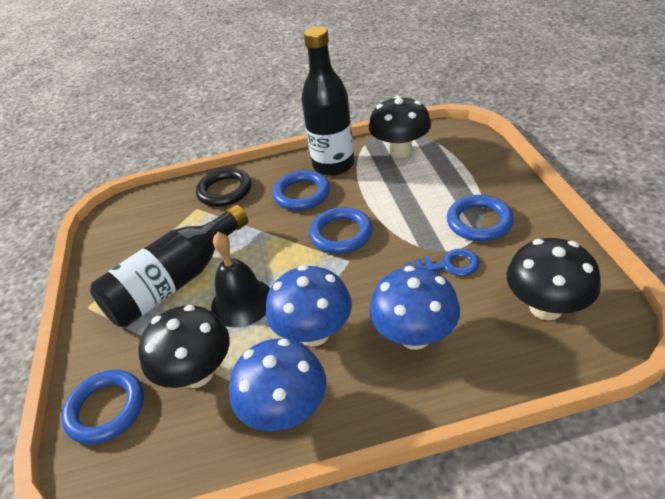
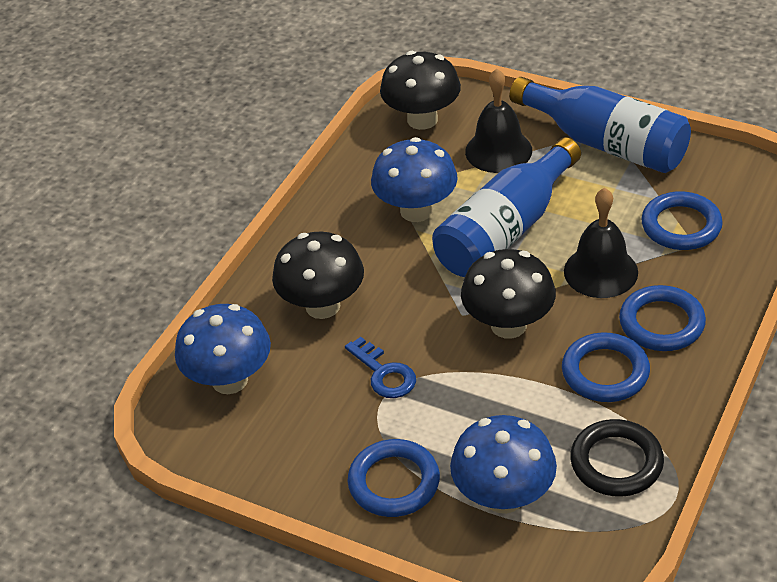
black bell: [211,232,270,327] = 1 -> [465,69,532,173] [564,188,638,298] = 2
black bottle: [90,204,248,327] [301,26,355,176] = 2 -> none = 0
blue bottle: none = 0 -> [432,137,581,277] [509,77,691,173] = 2

